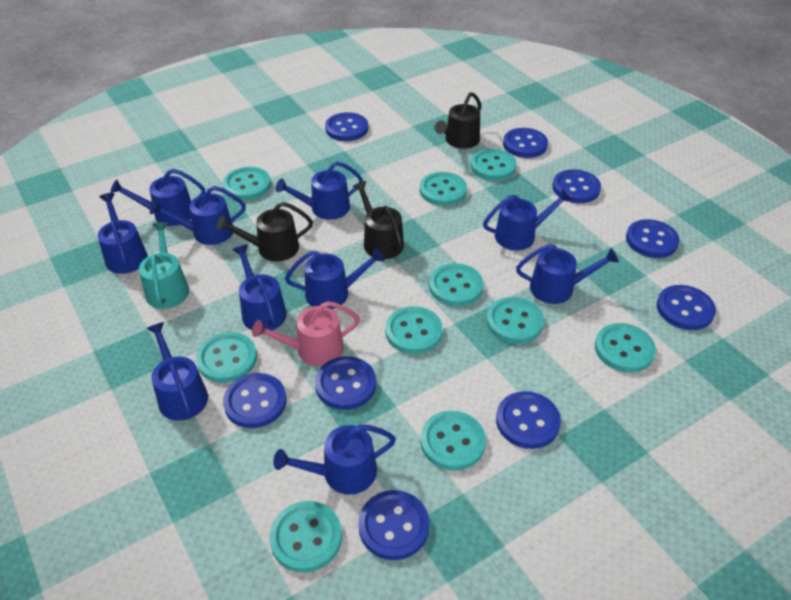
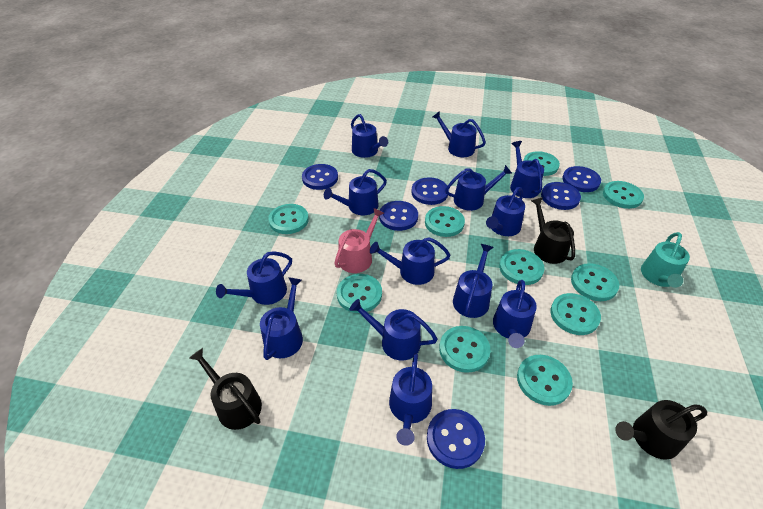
blue button: [223,373,287,428] [315,356,376,410] [325,112,368,141] [358,490,429,560] [496,391,561,449] [503,128,548,158] [552,169,601,203] [626,219,680,258] [657,285,716,330] = 9 -> [302,164,338,190] [379,201,418,231] [411,177,449,205] [427,409,485,469] [541,182,581,210] [562,166,601,192] = 6
blue watering can: [98,193,148,274] [110,169,205,226] [147,322,208,421] [150,186,246,245] [233,244,286,330] [274,425,396,495] [276,161,363,220] [285,248,385,309] [483,189,572,250] [516,244,619,304] = 10 -> [216,251,292,305] [260,277,303,360] [324,169,387,215] [349,299,437,360] [351,114,388,158] [370,237,451,285] [389,353,432,446] [433,111,486,157] [445,165,512,211] [453,244,494,318] [486,187,525,236] [493,280,537,348] [510,141,544,198] = 13

